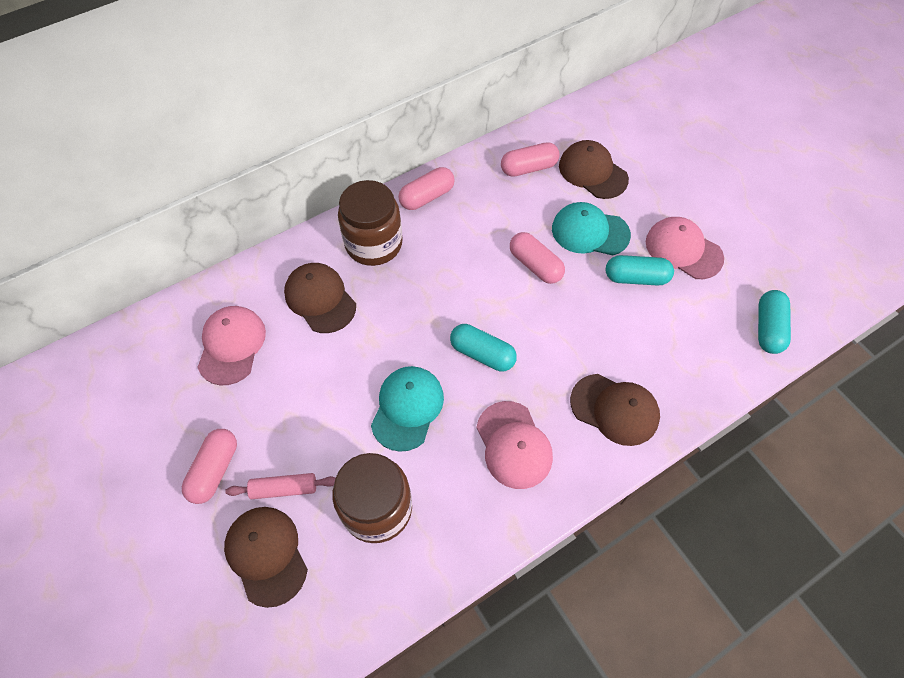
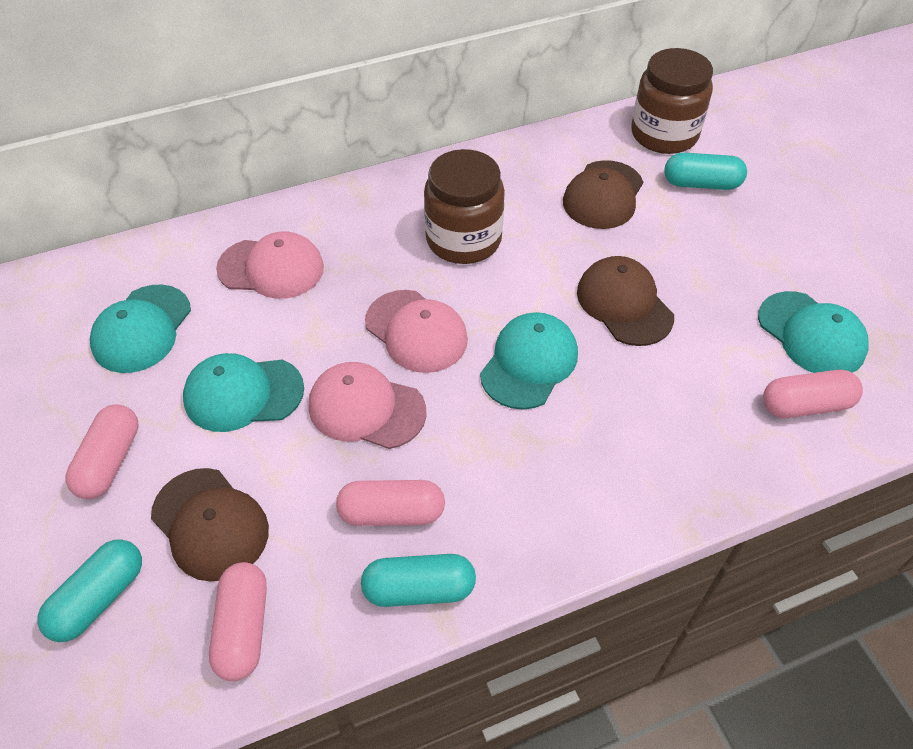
brown cap: [224,507,308,608] [284,263,356,333] [559,140,629,199] [570,374,660,446] = 4 -> [151,468,269,582] [563,160,643,229] [577,256,674,346] = 3
pink rolling pin: [225,473,335,499] = 1 -> none = 0
turquoise cap: [371,366,444,452] [552,202,631,255] = 2 -> [90,285,191,373] [183,353,304,432] [480,312,578,410] [758,291,869,373] = 4

